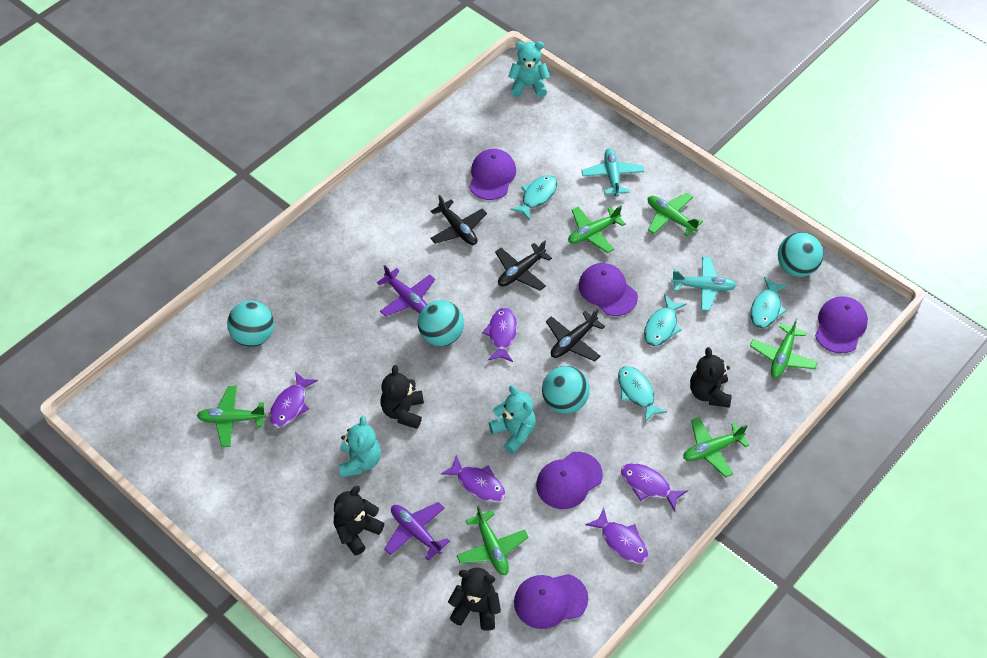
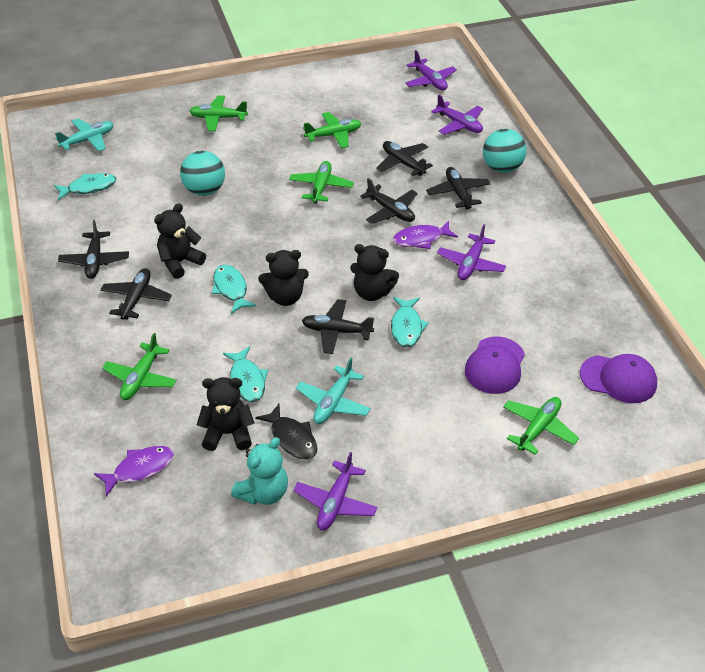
black fish: none = 0 -> [255,404,318,459] = 1
black plane: [430,195,487,245] [495,240,552,291] [546,308,605,361] = 3 -> [58,220,129,279] [101,268,172,320] [302,299,374,354] [360,178,418,224] [376,141,433,176] [426,167,490,210] = 6
green plane: [197,386,266,447] [456,505,529,575] [568,206,625,253] [648,193,703,237] [683,417,749,478] [750,318,818,378] = 6 -> [102,333,177,400] [189,95,248,131] [289,161,354,204] [303,112,362,148] [503,397,579,455] = 5
purple cap: [469,149,516,200] [514,574,588,629] [536,452,603,509] [578,263,638,316] [815,296,868,353] = 5 -> [465,336,525,394] [580,354,657,403] = 2
purple fish: [270,371,318,427] [441,455,506,502] [482,308,517,362] [585,508,648,564] [621,463,687,511] = 5 -> [94,446,174,497] [393,221,458,249] = 2
purple plane: [377,265,435,317] [384,502,450,561] = 2 -> [293,452,378,530] [405,50,457,90] [431,94,483,135] [437,224,506,280] = 4
turquoise ball: [227,301,274,347] [418,300,464,346] [542,366,590,414] [778,232,823,277] = 4 -> [180,151,225,196] [483,129,527,173] = 2
turquoise teddy bear: [338,416,381,478] [489,385,536,454] [508,42,550,97] = 3 -> [231,437,288,505] = 1

